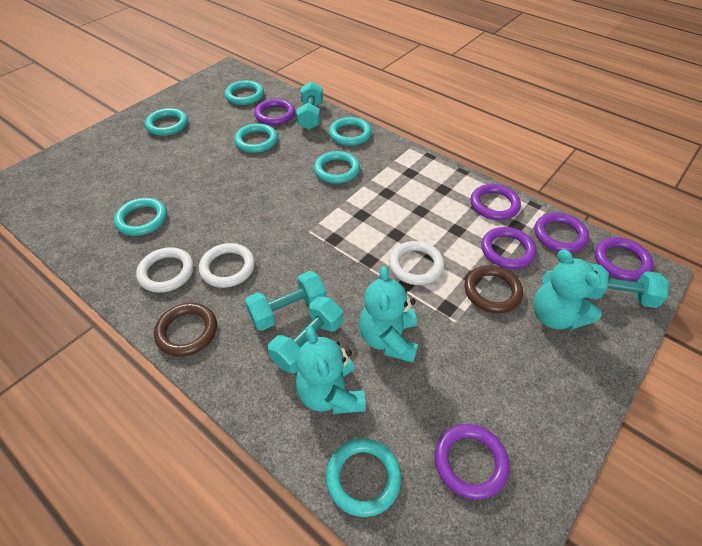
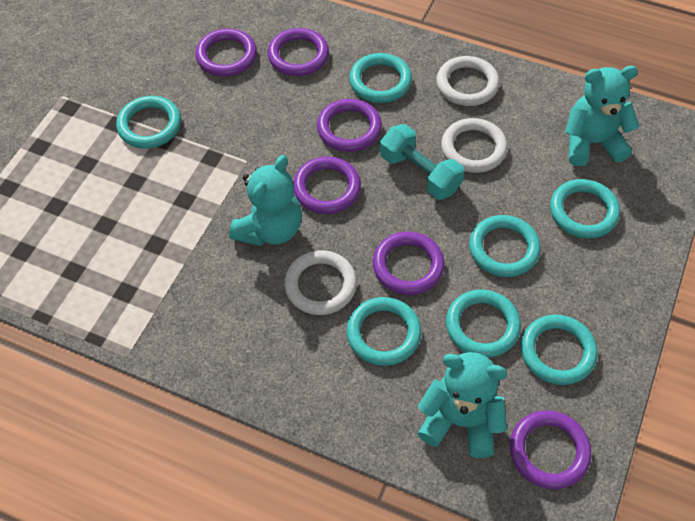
brown ring: [154,303,217,357] [465,265,523,313] = 2 -> none = 0
turquoise dumbbell: [245,271,326,331] [268,296,343,373] [297,81,323,130] [586,263,669,308] = 4 -> [380,124,464,200] = 1

